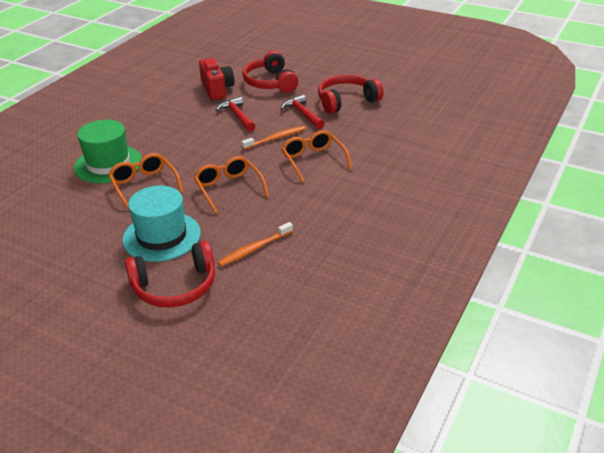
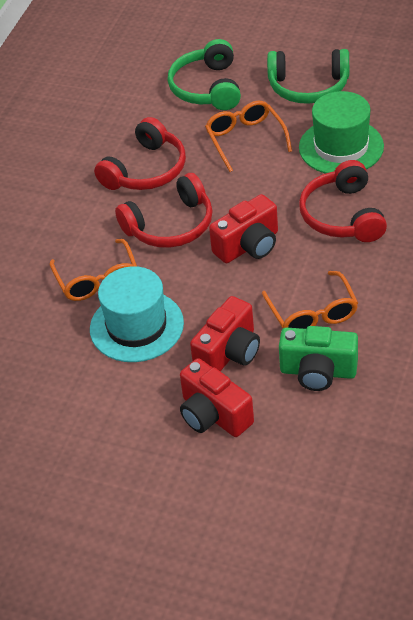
green camera: none = 0 -> [279,326,358,391] = 1
green headphones: none = 0 -> [168,39,241,110] [267,49,349,104] = 2
orange toothbrush: [217,222,293,267] [241,126,306,150] = 2 -> none = 0
red camera: [199,58,234,100] = 1 -> [180,358,254,437] [190,296,260,372] [209,194,278,263] = 3
red hammer: [216,96,255,132] [280,94,325,129] = 2 -> none = 0

